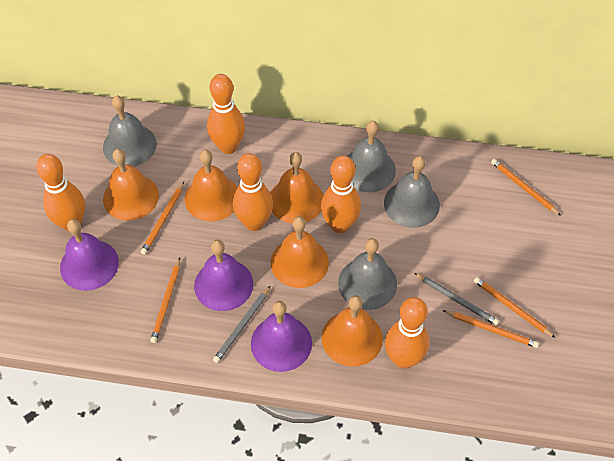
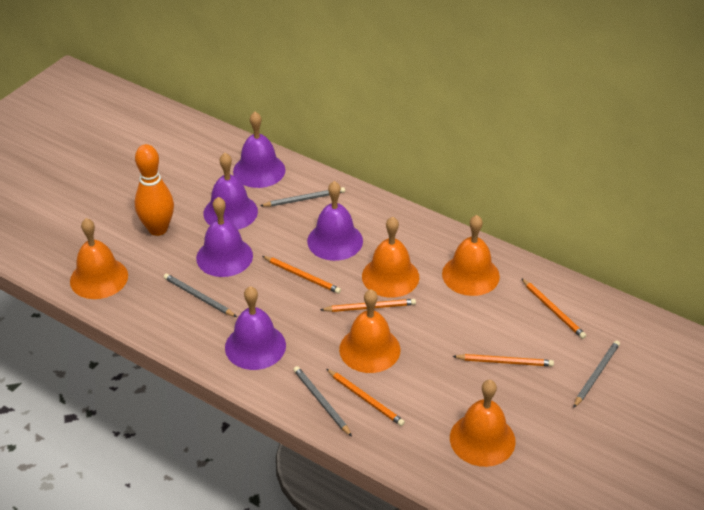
grey bell: [103,95,157,167] [338,238,397,310] [348,121,396,192] [384,156,440,228] = 4 -> none = 0
grey pencil: [213,286,270,363] [414,273,499,326] = 2 -> [164,274,237,317] [260,187,345,207] [293,366,352,437] [573,340,620,408] = 4
orange bowling pin: [36,154,85,231] [207,74,245,154] [233,153,273,231] [321,156,361,233] [385,297,429,369] = 5 -> [135,144,174,236] = 1
purple bell: [60,219,119,291] [194,240,253,311] [251,301,312,372] = 3 -> [196,197,253,277] [204,153,258,230] [225,286,286,370] [233,112,286,188] [307,181,363,261] = 5

